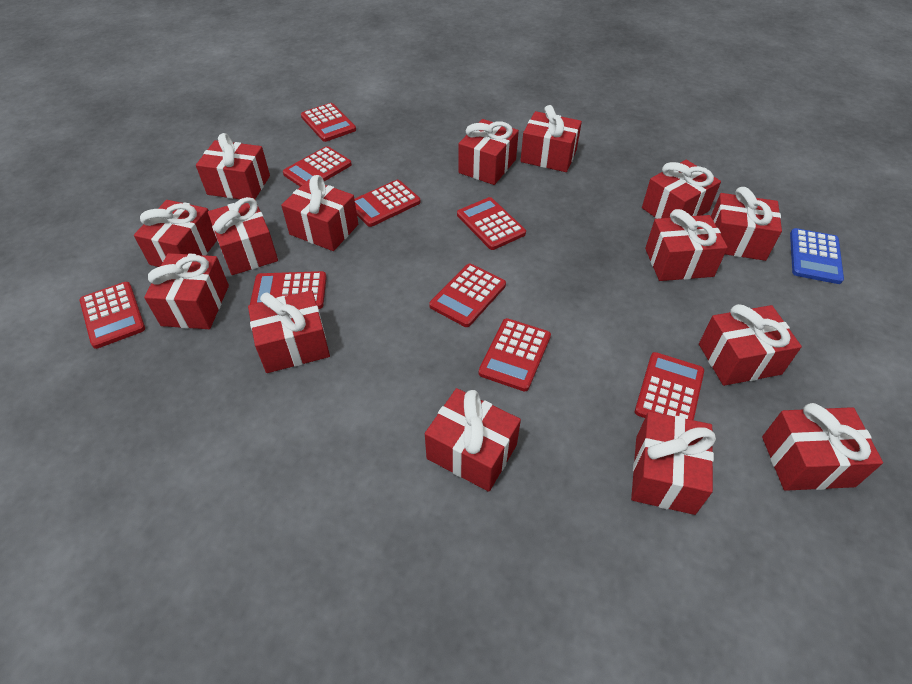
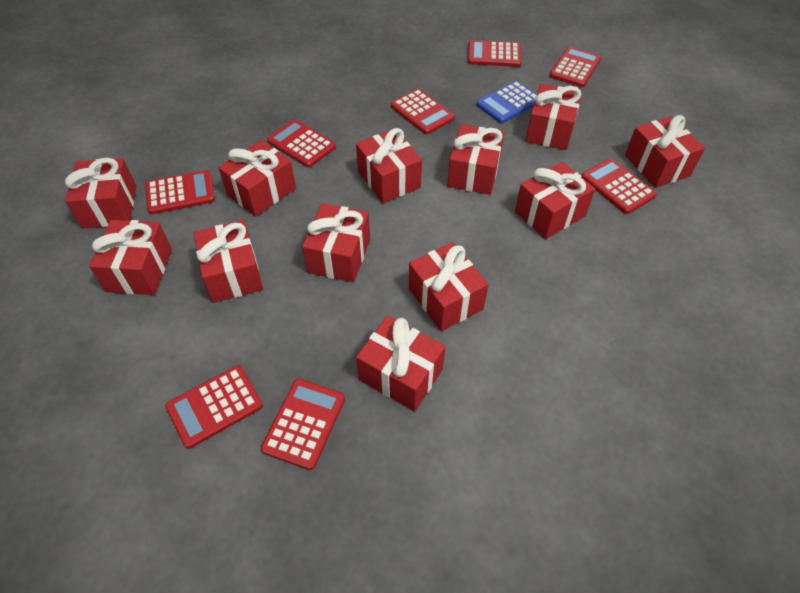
red calculator: [80,282,145,349] [250,271,327,309] [283,146,352,187] [301,103,356,142] [355,180,421,227] [429,264,506,327] [457,197,526,250] [478,318,551,391] [635,352,704,420] = 9 -> [145,170,215,214] [165,366,263,449] [261,379,345,470] [267,120,336,168] [391,89,455,135] [468,40,522,67] [550,47,601,87] [582,158,657,214] = 8
red gift: [134,200,217,267] [144,253,229,329] [196,133,270,199] [208,197,278,275] [248,290,330,373] [281,175,358,251] [425,388,521,492] [458,119,519,185] [521,105,582,172] [631,411,716,515] [642,160,721,219] [645,209,728,281] [699,304,802,386] [711,187,782,261] [762,403,883,491] = 15 -> [65,158,136,228] [89,220,172,295] [194,220,263,303] [219,140,296,217] [302,204,370,282] [356,128,422,203] [356,316,446,411] [409,242,489,331] [447,125,504,195] [515,162,595,239] [525,84,582,150] [625,115,705,188] = 12

